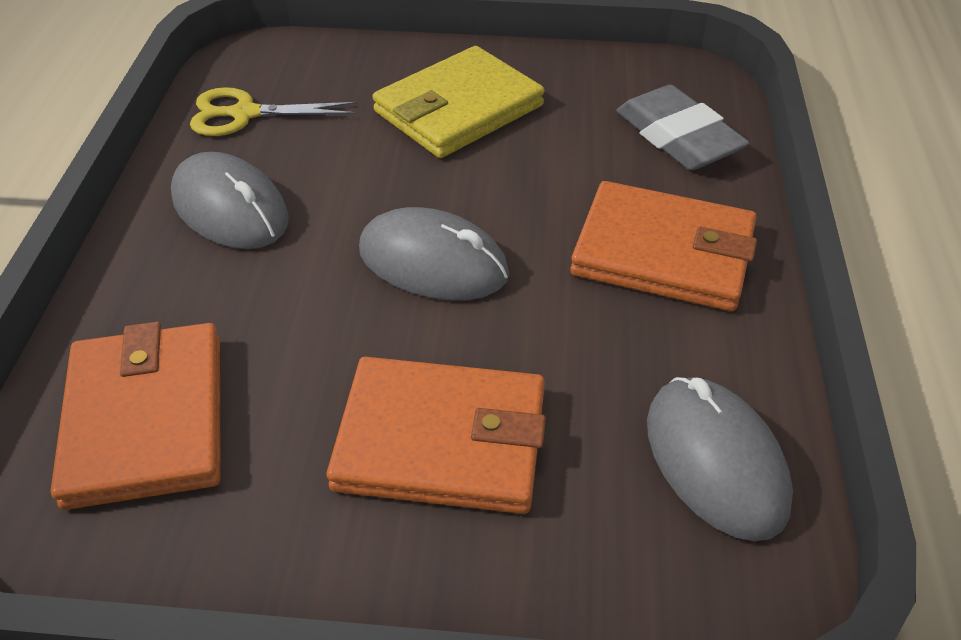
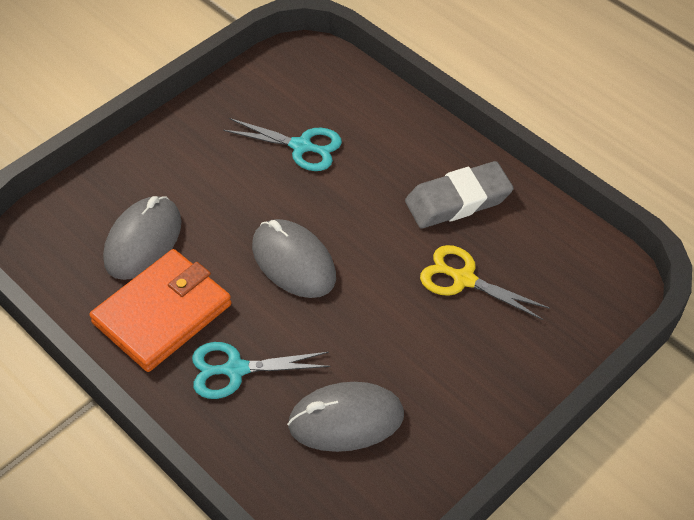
orange wallet: [51,322,221,510] [327,357,546,514] [570,181,757,311] = 3 -> [89,249,231,372] = 1
turquoise scissors: none = 0 -> [192,342,331,399] [223,118,342,171] = 2
yellow wallet: [373,46,544,158] = 1 -> none = 0

